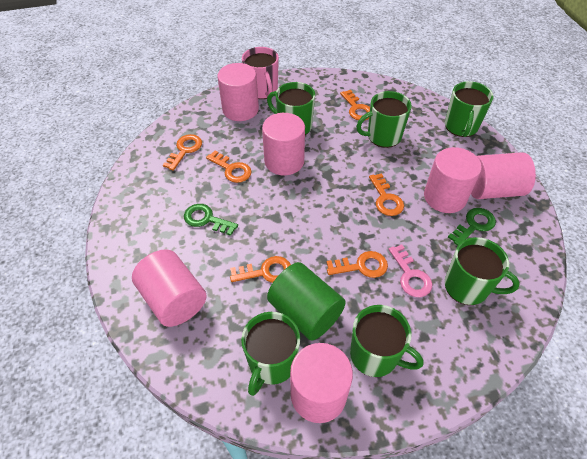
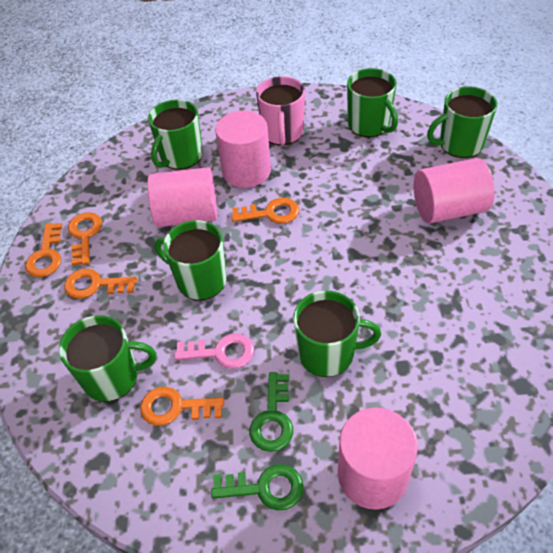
green cylinder: [267,262,346,341] = 1 -> none = 0
orange key: [163,134,202,171] [206,150,252,183] [230,256,291,283] [326,251,388,278] [340,90,370,120] [369,173,404,216] = 6 -> [25,223,62,277] [64,269,137,299] [68,212,102,266] [140,387,224,426] [232,198,299,224] = 5
pink cylinder: [132,249,207,327] [217,63,259,121] [262,113,305,175] [290,343,353,423] [424,147,482,213] [471,152,536,199] = 6 -> [147,167,217,227] [215,111,271,188] [338,408,418,510] [414,158,495,223] = 4

